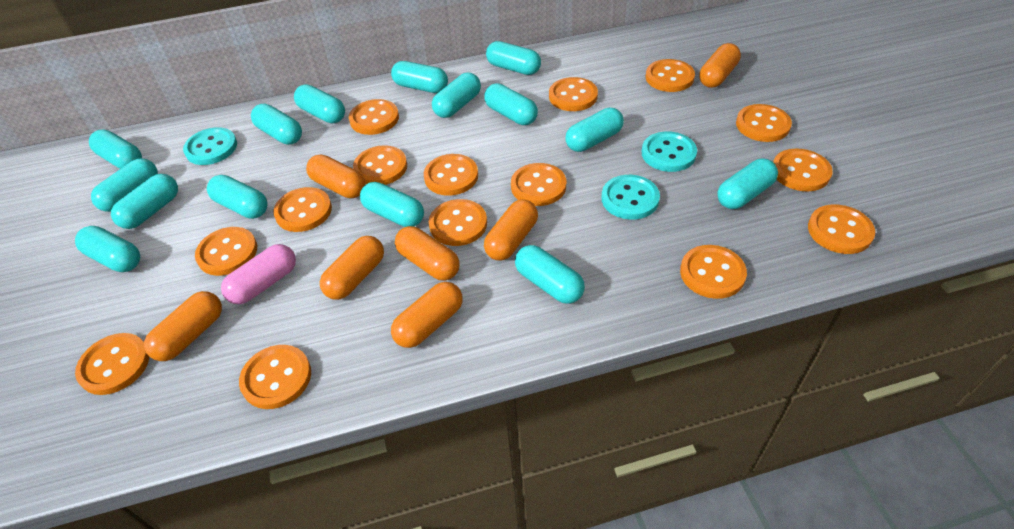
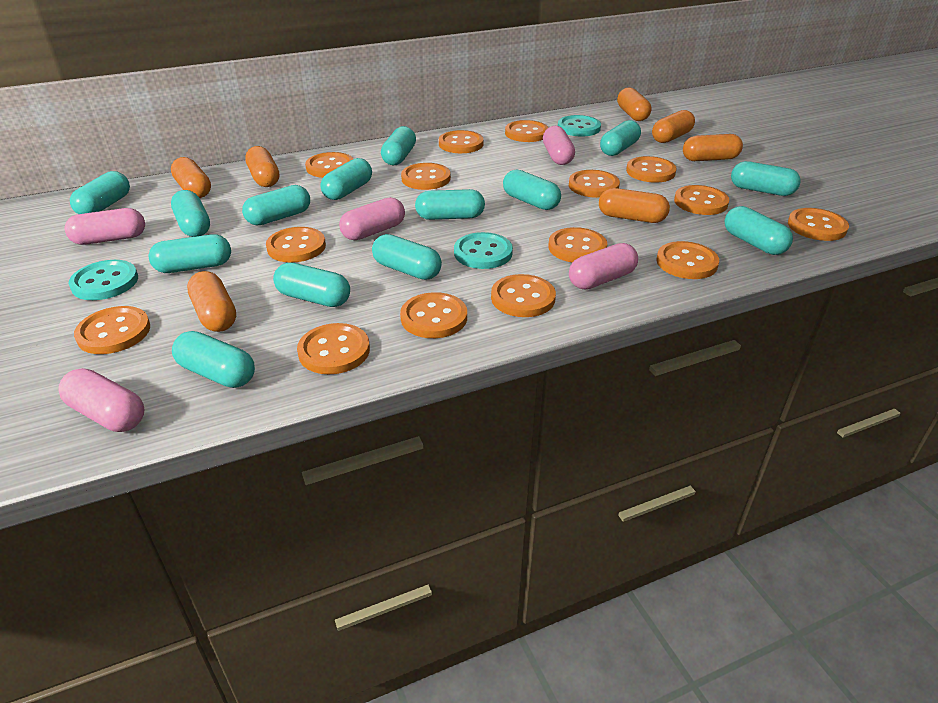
pink capsule: [221,244,296,304] = 1 -> [58,368,145,432] [64,208,145,245] [339,197,405,240] [543,126,575,165] [569,243,638,289] = 5
turquoise capsule: [75,226,140,272] [89,129,142,169] [91,158,158,212] [111,174,178,229] [207,175,268,219] [251,104,302,145] [294,84,345,124] [360,182,424,227] [391,61,448,93] [432,73,481,118] [484,83,538,125] [486,41,541,75] [515,245,585,304] [565,108,624,152] [717,159,778,209] = 15 -> [70,171,130,214] [148,234,231,273] [171,190,210,237] [172,331,255,388] [242,185,310,226] [273,263,350,307] [321,158,372,200] [372,234,442,280] [381,126,416,165] [415,189,485,220] [503,169,561,210] [600,120,641,156] [725,206,793,255] [731,161,801,196] = 14

